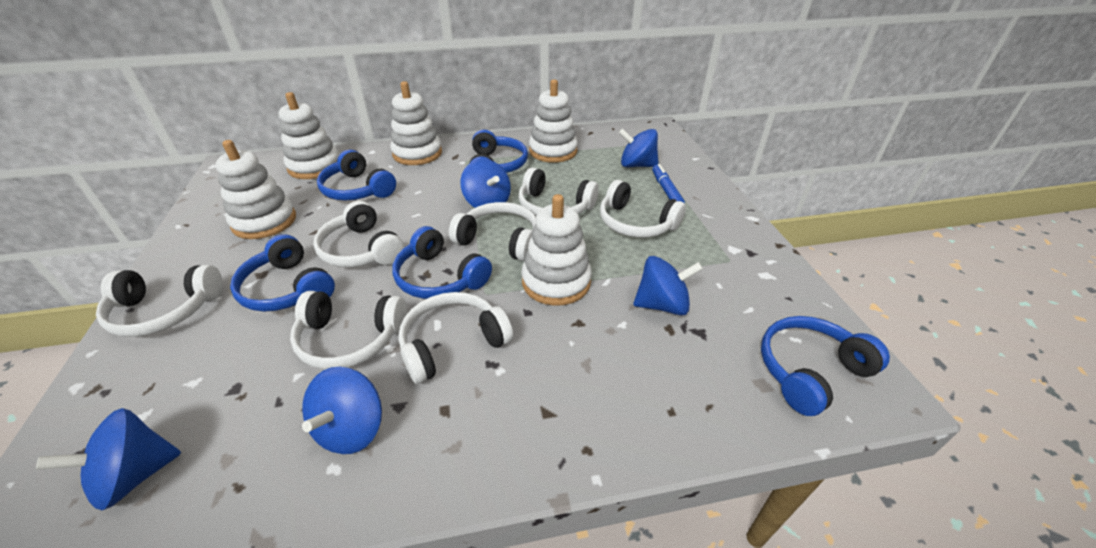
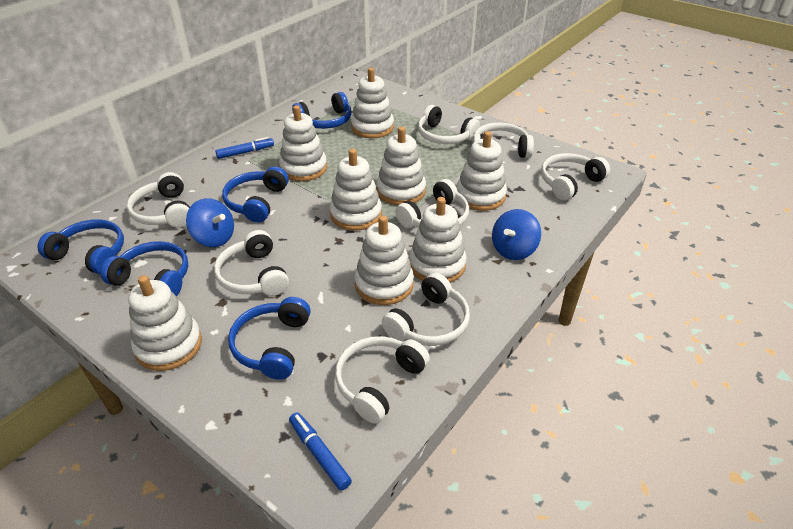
blue marker: [652,164,685,204] = 1 -> [215,137,274,159] [289,412,352,491] = 2
blue spinning top: [36,408,181,510] [302,367,382,454] [460,159,511,208] [619,128,659,167] [633,256,703,316] = 5 -> [186,198,234,247] [492,209,541,260] = 2
white headphones: [96,265,223,337] [290,291,407,369] [313,201,404,267] [398,292,513,384] [449,202,536,261] [519,168,599,216] [600,180,686,238] = 7 -> [127,172,190,228] [214,230,289,296] [335,336,430,424] [382,273,470,346] [395,179,469,228] [418,105,480,144] [472,123,534,158] [541,153,610,200] = 8
white stacking toy: [215,140,296,239] [279,92,339,179] [390,81,442,165] [521,194,592,306] [529,79,578,163] = 5 -> [128,275,202,371] [279,105,327,181] [330,149,382,231] [351,68,394,138] [354,215,414,305] [377,127,426,205] [409,197,467,283] [457,131,507,211] = 8

